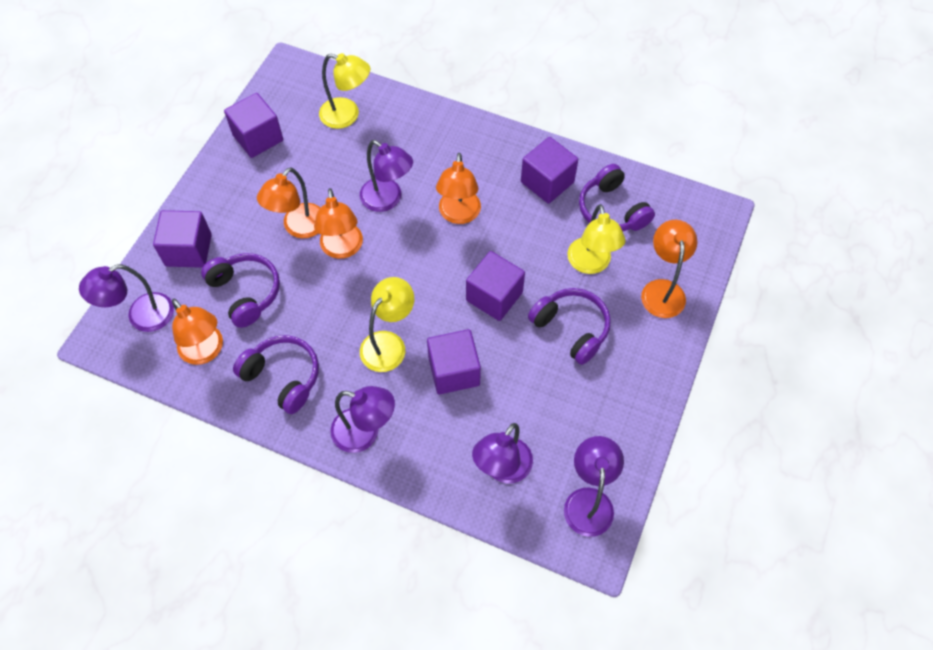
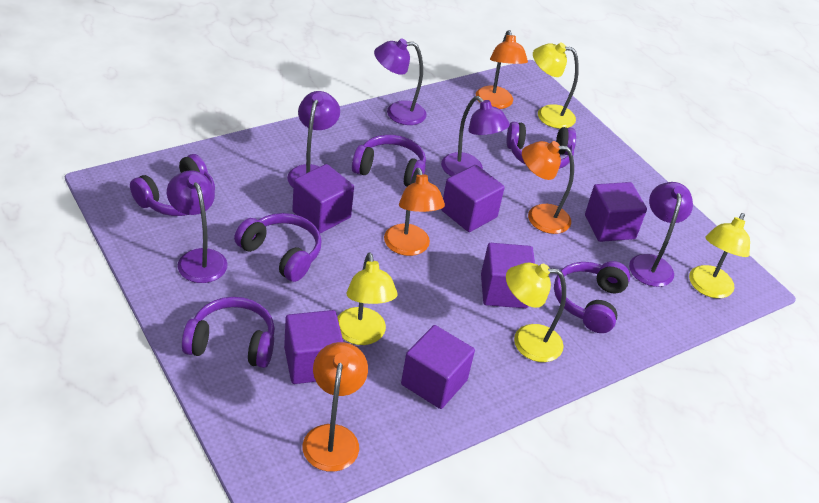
orange lamp: [172,299,223,365] [257,167,321,238] [314,188,363,259] [436,153,481,224] [641,220,698,318] = 5 -> [302,342,368,472] [384,168,445,256] [476,30,528,109] [522,141,574,234] = 4
purple cube: [153,210,212,268] [224,93,283,158] [427,329,481,395] [466,251,525,321] [521,137,578,204] = 5 -> [284,310,343,384] [292,164,354,233] [401,325,475,409] [441,165,505,232] [481,243,535,308] [585,182,647,242] = 6
purple headphones: [201,253,280,328] [233,335,319,414] [528,288,611,365] [579,164,655,231] = 4 -> [130,154,215,216] [182,297,275,368] [234,213,322,282] [352,135,426,187] [507,122,576,169] [554,261,630,333] = 6
yellow lamp: [319,53,370,129] [360,277,414,372] [567,204,626,274] = 3 -> [337,252,398,345] [506,263,566,362] [533,42,579,129] [689,213,750,298] = 4

